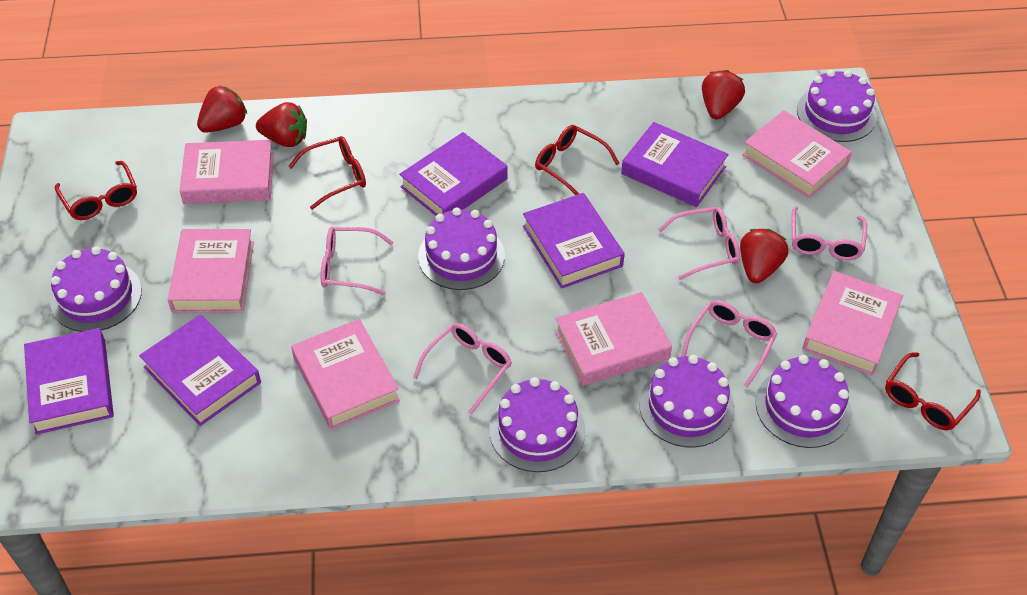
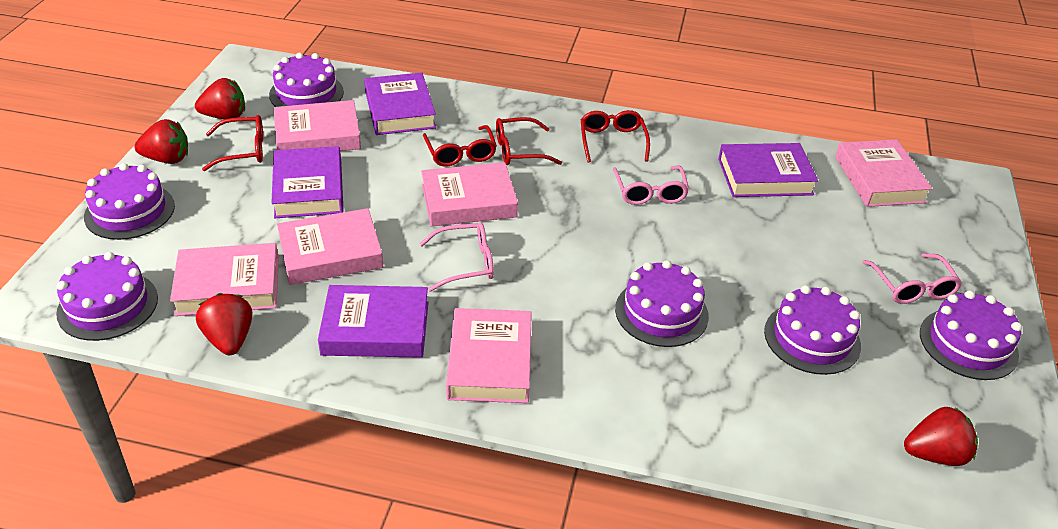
pink glasses: [321,227,393,295] [413,323,512,414] [658,207,740,280] [681,300,777,387] [792,206,867,260] = 5 -> [419,222,494,291] [613,166,689,205] [862,253,962,304] = 3
purple book: [24,328,114,435] [139,315,261,426] [399,132,508,216] [523,193,625,289] [621,122,729,207] = 5 -> [271,146,344,218] [318,285,428,358] [364,72,436,135] [718,143,818,197] = 4

